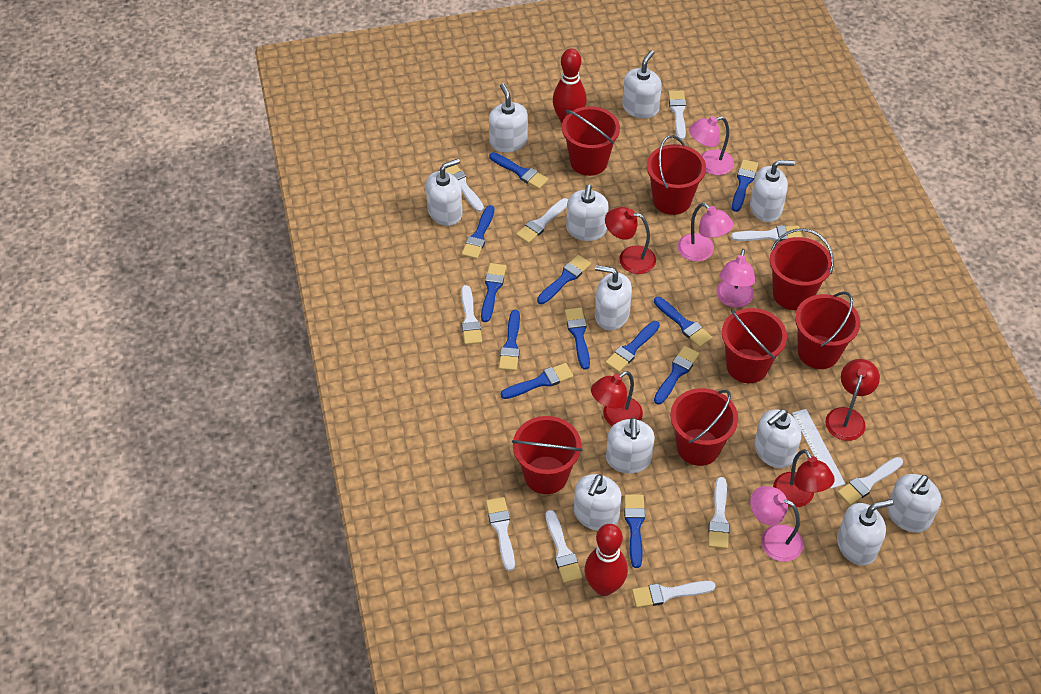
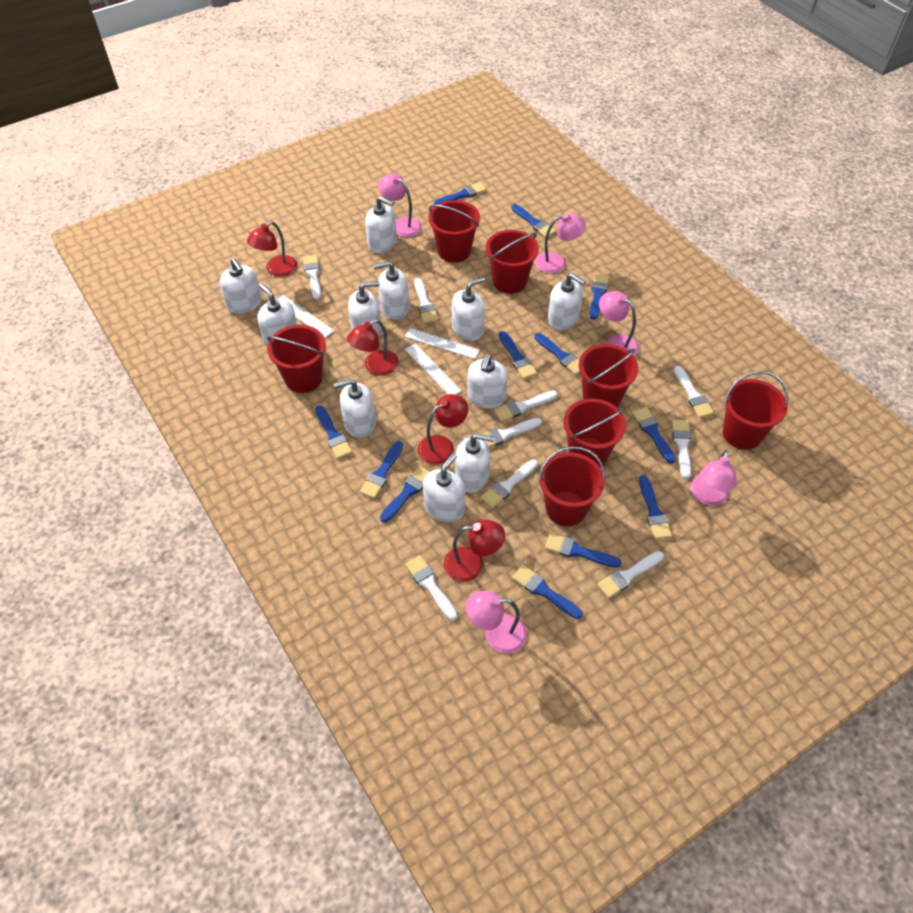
pink lamp: [678,203,734,262] [689,116,734,175] [716,249,756,308] [750,486,803,562] = 4 -> [378,174,422,237] [466,591,527,653] [535,213,586,273] [599,291,639,356] [691,450,737,506] = 5
red bowling pin: [553,49,587,123] [584,524,628,596] = 2 -> none = 0
white brush: [445,165,484,212] [461,285,482,345] [486,497,515,571] [516,198,568,244] [546,510,582,583] [632,581,716,608] [668,91,686,140] [708,477,730,549] [731,225,802,242] [837,457,903,506] = 10 -> [303,255,321,300] [405,555,457,621] [414,278,438,323] [481,459,538,508] [483,418,542,448] [494,390,558,422] [597,551,664,598] [672,420,692,479] [674,366,714,418] = 9
white ruler: [792,409,845,488] = 1 -> [278,295,334,338] [405,328,480,359] [405,343,462,394] = 3

